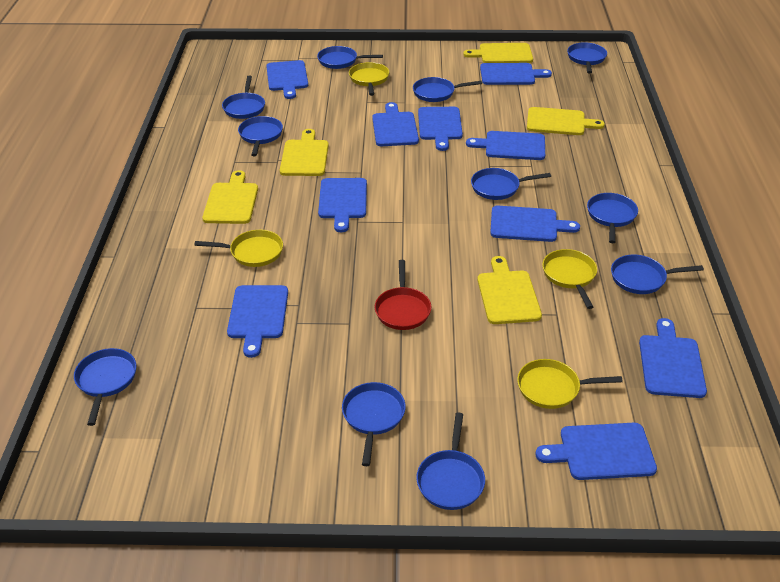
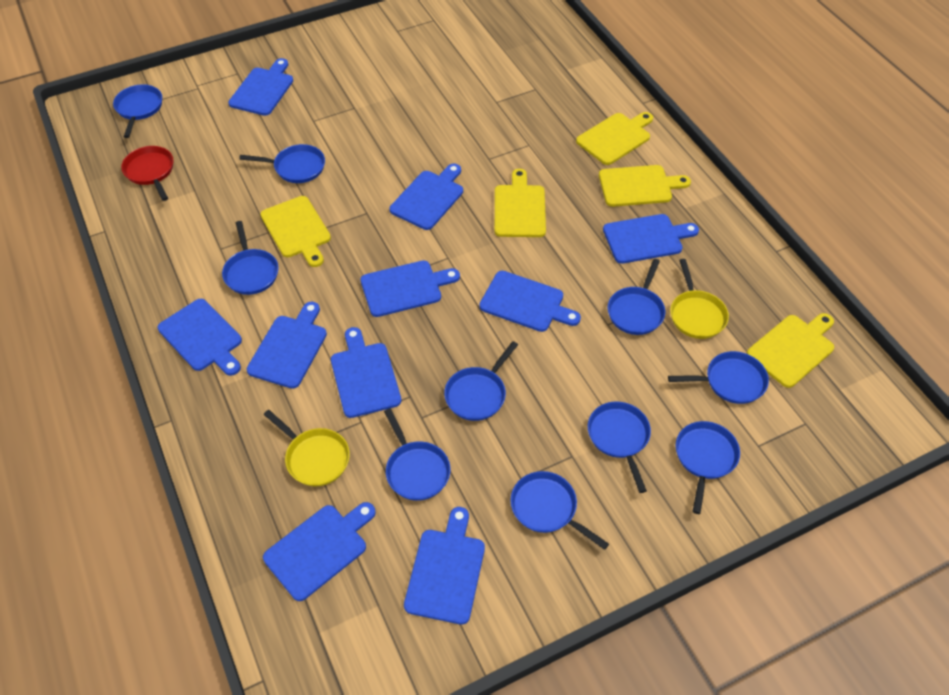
blue pan: [74,348,137,426] [222,75,265,119] [238,116,283,156] [317,46,383,69] [342,382,406,466] [413,77,482,102] [416,412,485,510] [471,168,551,200] [567,42,607,74] [587,193,638,243] [611,255,704,294] = 11 -> [113,84,162,138] [222,221,279,295] [239,144,325,183] [384,408,451,501] [444,341,518,421] [510,471,609,550] [588,401,651,493] [608,259,665,335] [668,351,769,404] [676,421,740,514] = 10
yellow pan: [195,230,283,267] [349,62,389,96] [517,359,623,409] [542,249,597,309] = 4 -> [264,410,350,487] [670,259,729,339] = 2

